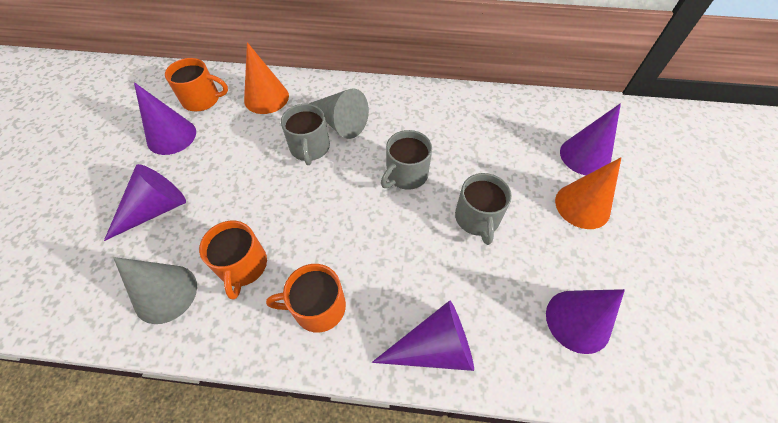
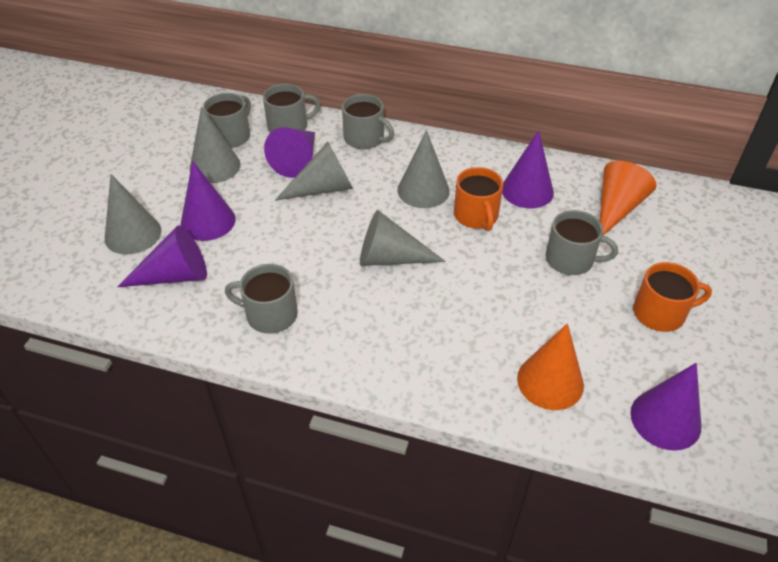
grey cone: [113,257,197,324] [309,88,369,139] = 2 -> [105,174,161,254] [190,106,241,183] [275,142,353,201] [360,210,446,266] [397,130,450,208] = 5
grey mug: [281,104,330,165] [381,130,432,190] [455,173,512,245] = 3 -> [203,93,251,148] [225,264,298,334] [263,84,321,133] [342,94,394,149] [546,210,618,275] = 5
orange mug: [165,58,228,111] [199,221,267,300] [266,264,346,333] = 3 -> [454,167,503,231] [633,262,712,332] = 2

